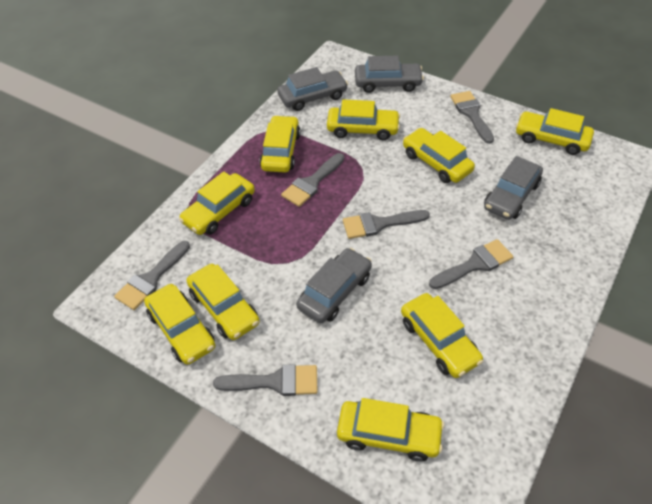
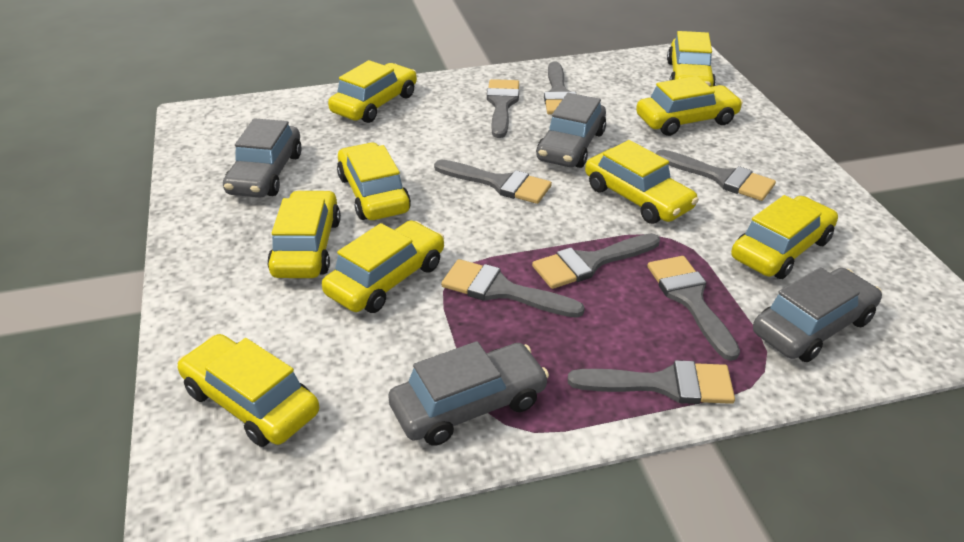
grey brush: [114,241,190,310] [213,364,318,396] [281,153,344,207] [343,210,430,239] [429,239,513,289] [450,91,494,144] = 6 -> [434,160,552,204] [441,259,585,318] [487,79,519,138] [532,233,660,289] [544,61,576,114] [568,360,735,404] [648,256,740,361] [656,150,776,201] = 8

